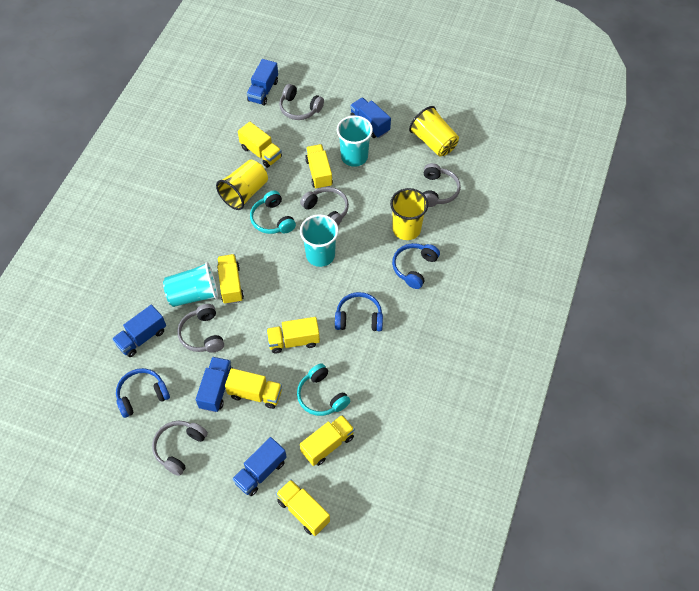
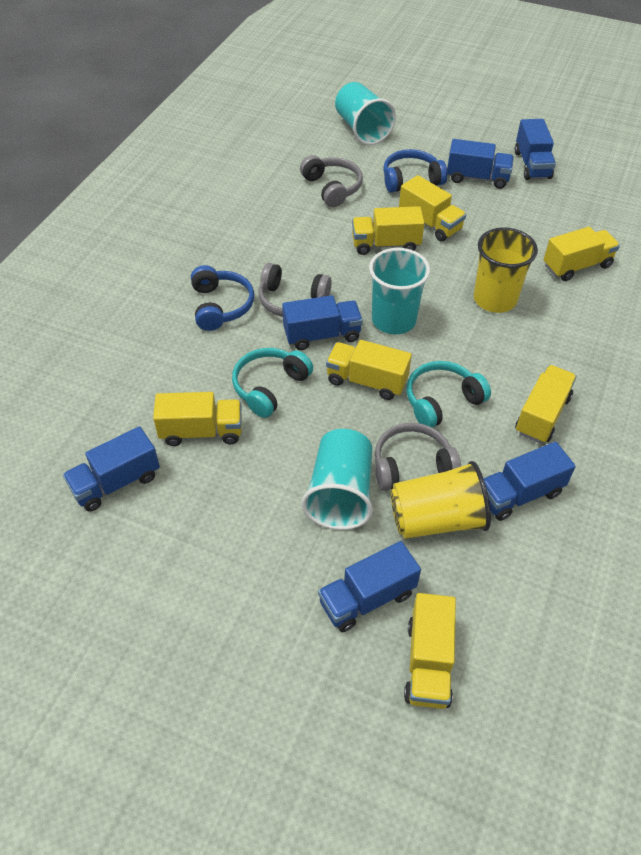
blue headphones: [116,368,170,418] [335,292,383,331] [392,243,440,289] = 3 -> [191,265,254,331] [383,149,448,193] = 2
blue truck: [112,305,166,357] [196,357,232,412] [232,437,287,496] [247,59,278,106] [350,97,391,138] = 5 -> [63,426,160,512] [282,295,363,350] [318,541,421,632] [447,139,514,189] [484,442,576,521] [515,119,556,180] = 6
grey headphones: [152,421,208,476] [177,304,224,353] [279,84,324,120] [300,187,349,226] [423,163,461,207] = 5 -> [258,263,332,317] [300,155,363,207] [375,423,461,491] = 3
yellow cup: [216,160,268,210] [390,188,428,240] [409,106,459,157] = 3 -> [390,461,491,539] [474,227,538,313] = 2

